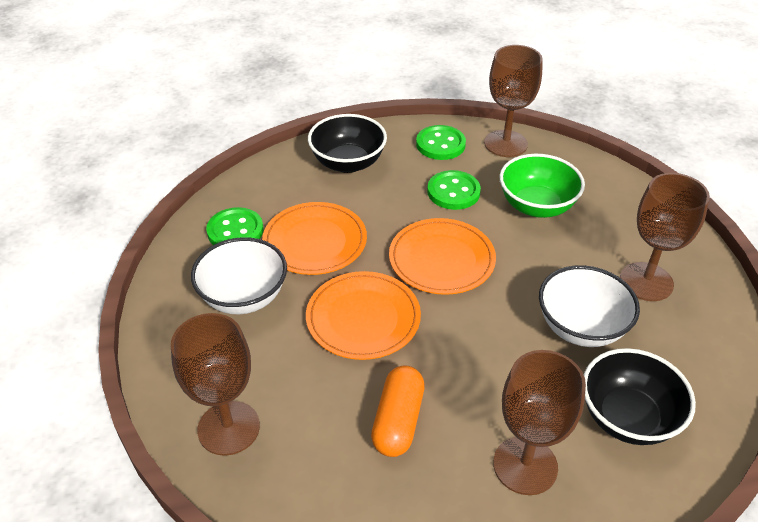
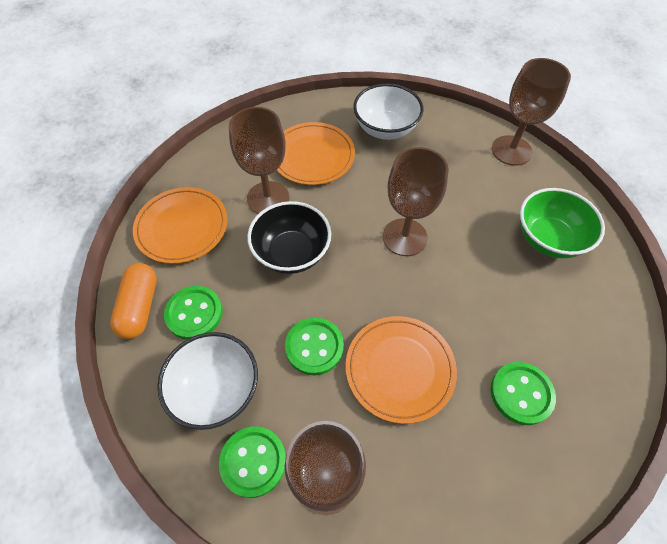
black bowl: [308,114,387,173] [584,348,696,445] = 2 -> [247,201,331,274] = 1
green button: [206,207,263,245] [416,125,466,160] [427,170,481,210] = 3 -> [164,286,223,340] [219,426,286,498] [285,318,344,375] [490,362,556,425] = 4

